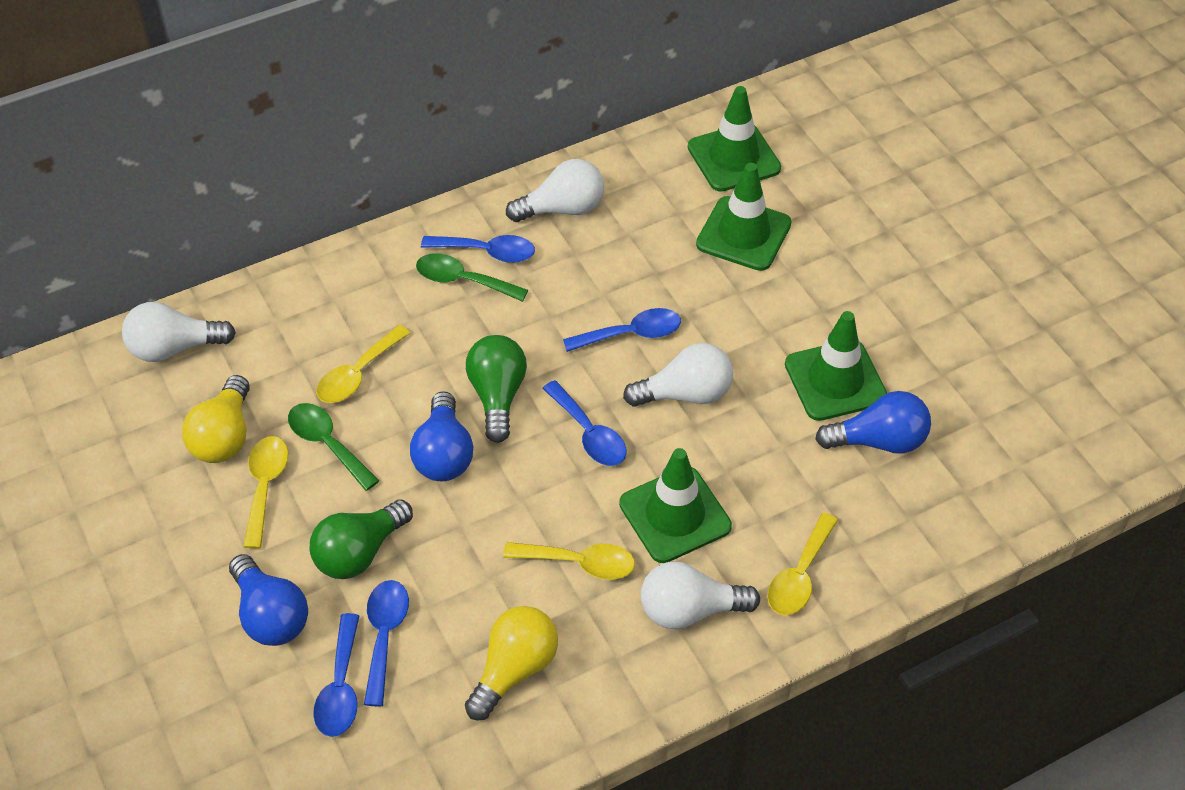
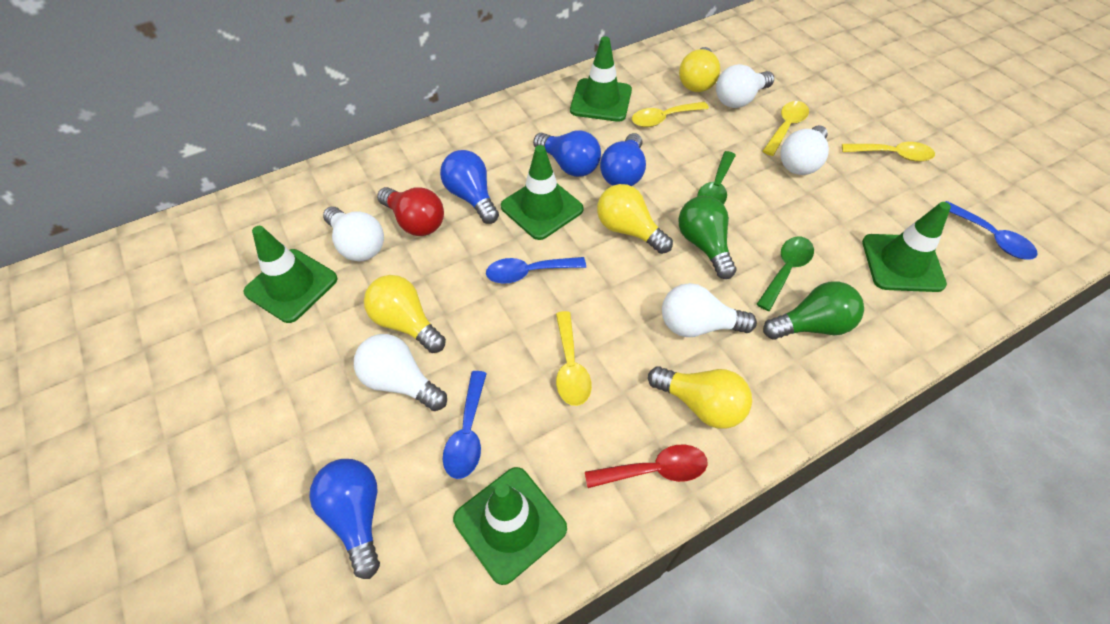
blue light bulb: [229,554,308,646] [410,391,473,481] [815,391,931,454] = 3 -> [309,459,380,579] [440,150,499,224] [533,131,601,177] [600,133,646,186] = 4
blue spoon: [313,613,359,737] [364,580,409,706] [421,235,535,263] [542,380,626,466] [563,308,681,352] = 5 -> [443,371,487,479] [486,257,586,284] [946,201,1038,260] = 3
green traffic cone: [619,448,732,563] [688,86,781,192] [696,163,792,271] [785,311,887,421] = 4 -> [243,226,338,323] [453,467,567,585] [501,145,584,240] [570,36,632,122] [862,202,951,292] = 5
red light bulb: none = 0 -> [377,187,444,236] = 1
red spoon: none = 0 -> [585,444,708,488] = 1
white light bulb: [122,302,236,362] [506,159,604,222] [623,343,733,407] [641,562,760,629] = 4 -> [323,207,384,261] [354,334,447,411] [662,283,757,337] [716,64,774,108] [780,125,829,175] = 5
yellow light bulb: [182,375,250,463] [465,606,558,721] = 2 -> [364,275,446,353] [597,184,673,254] [648,366,752,429] [679,47,720,92] = 4

